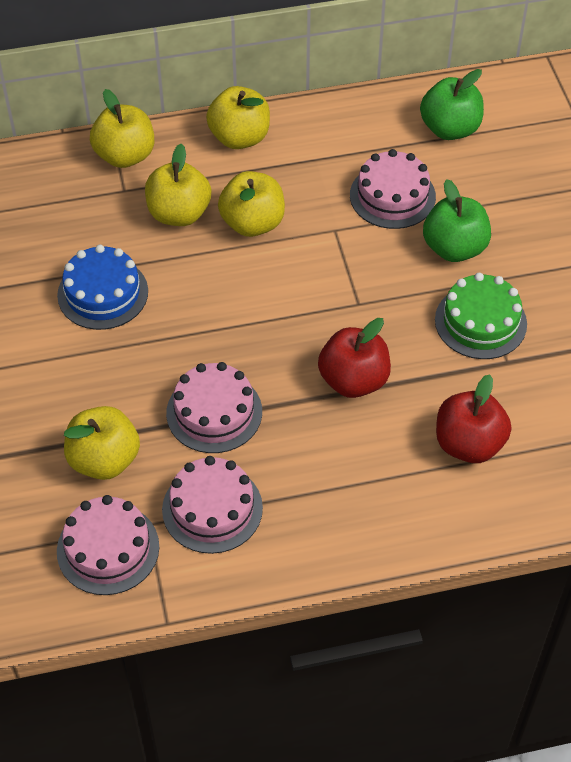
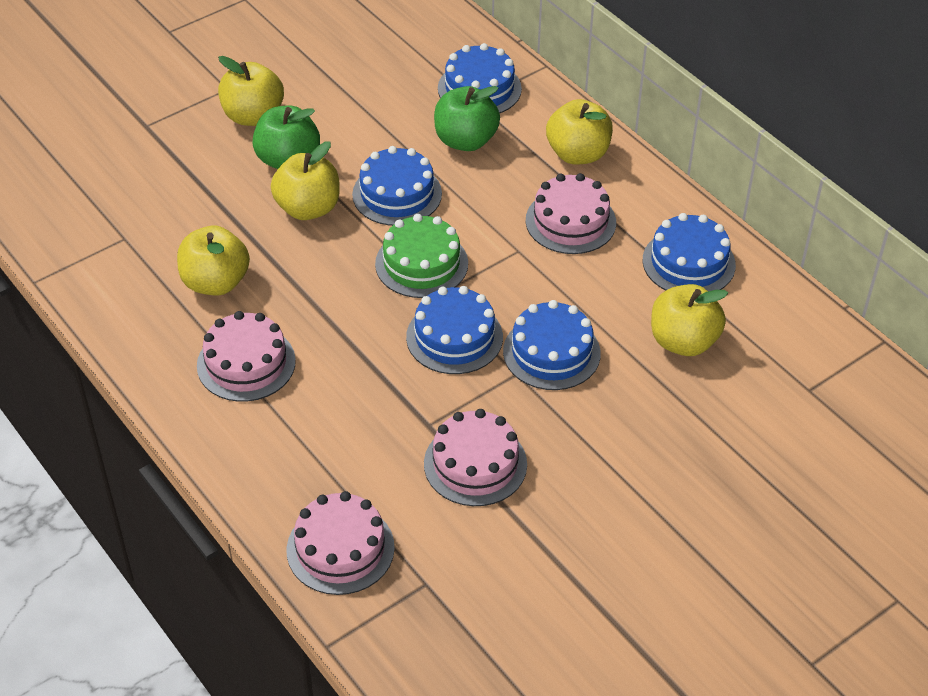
blue cake: [57,245,148,330] = 1 -> [352,146,442,226] [406,286,503,374] [438,43,522,113] [503,300,601,390] [643,213,736,291] = 5
red apple: [318,318,391,398] [436,374,511,463] = 2 -> none = 0

